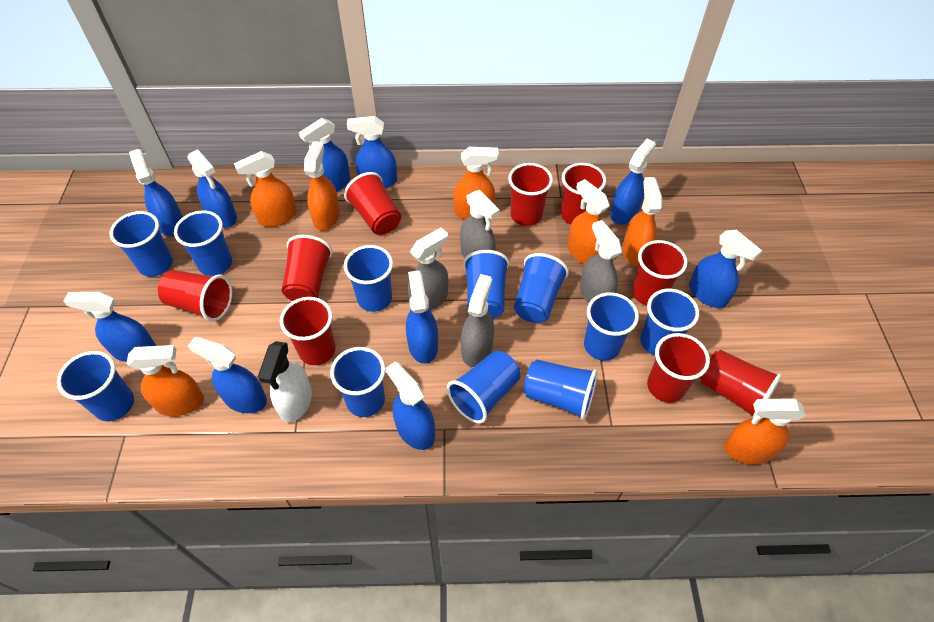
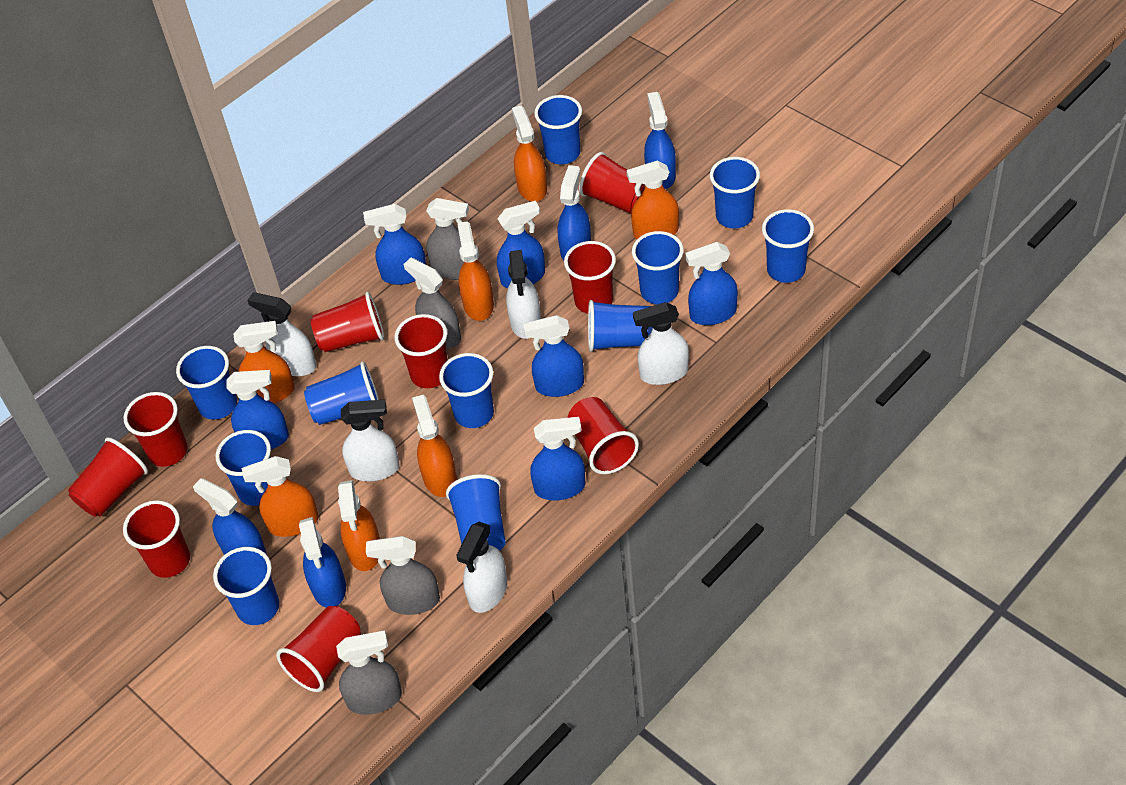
white spray bottle: [258,341,312,423] = 1 -> [247,293,316,376] [341,399,399,482] [456,522,507,613] [506,250,541,339] [633,302,689,385] = 5

